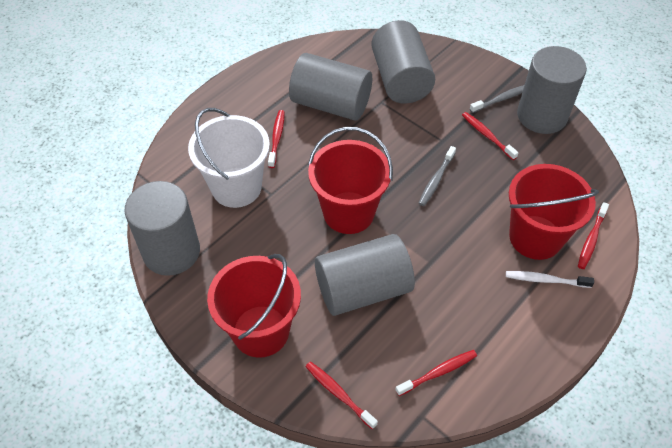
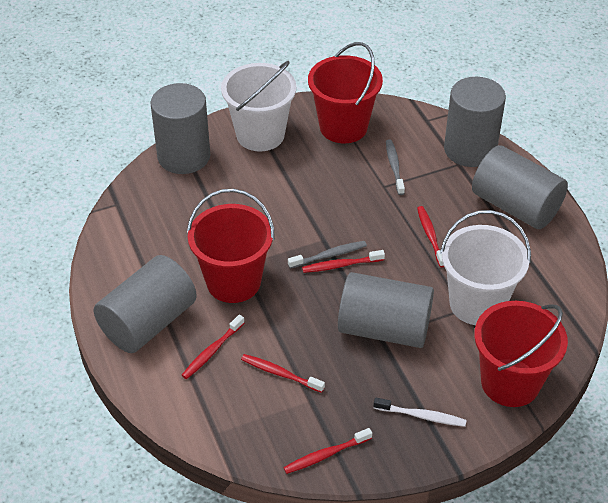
white bucket: [188,108,270,208] = 1 -> [221,61,297,152] [440,210,531,325] = 2

